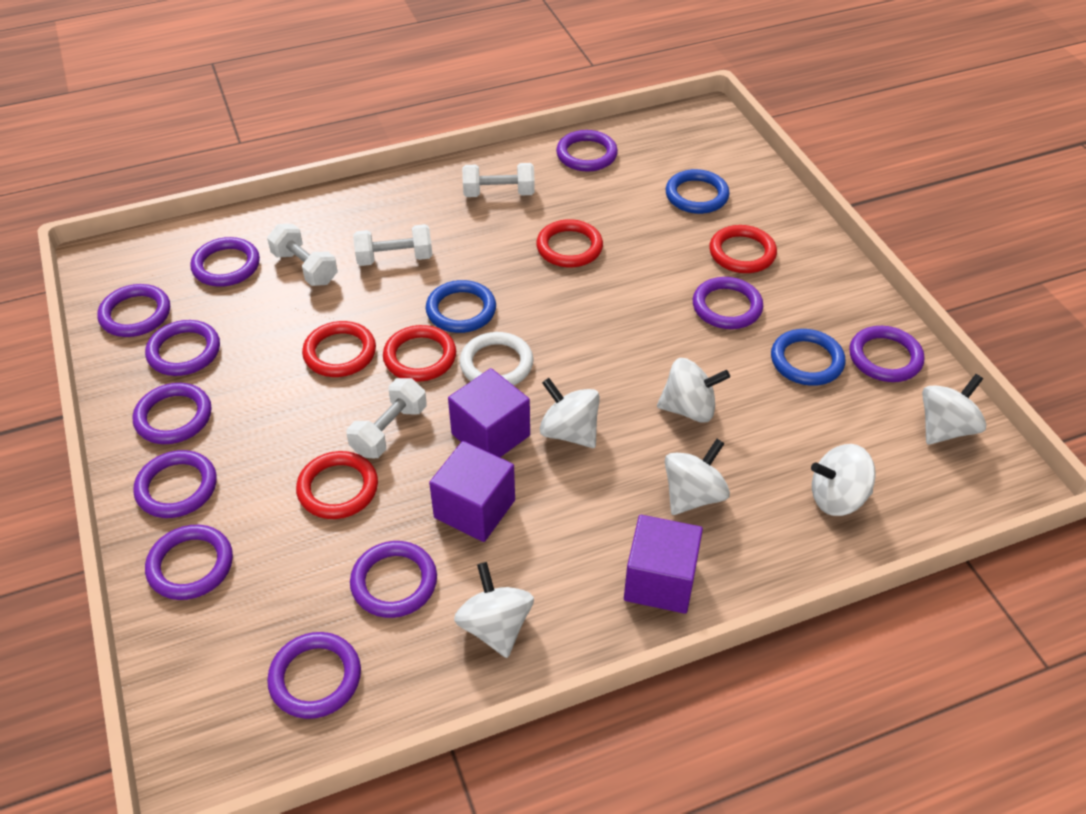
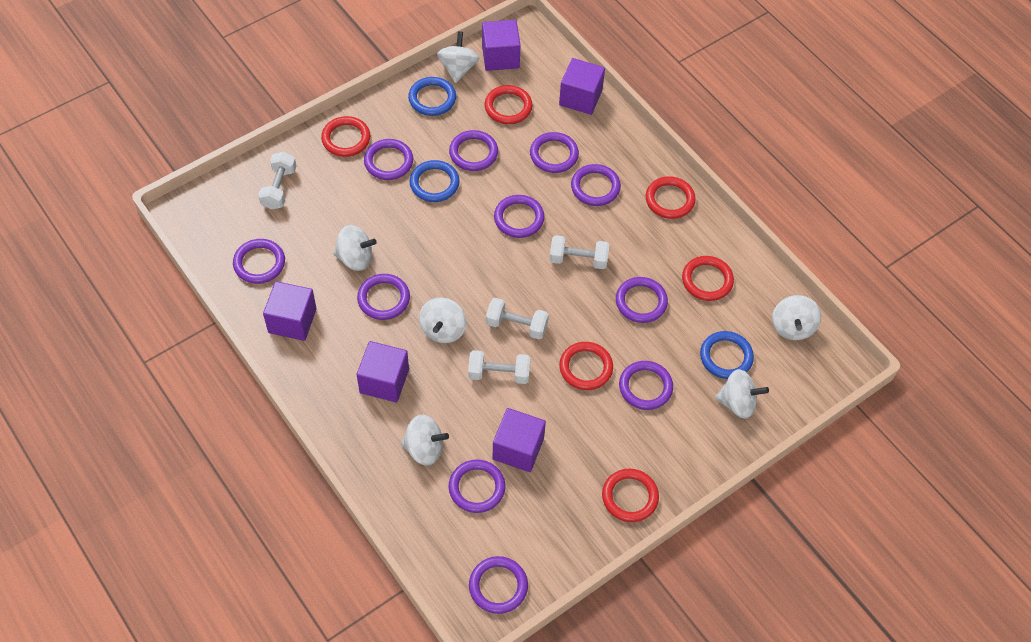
purple cube: [429,441,515,542] [448,368,530,457] [624,515,703,614] = 3 -> [263,281,317,341] [357,341,409,402] [482,20,521,71] [492,408,546,472] [559,58,605,115] = 5
red ring: [296,451,378,519] [302,321,376,377] [383,325,456,382] [536,219,603,267] [709,225,777,273] = 5 -> [321,116,370,157] [485,85,532,124] [559,342,613,390] [602,469,659,522] [646,176,696,219] [682,256,734,301] = 6
white ring: [460,332,533,385] = 1 -> none = 0

